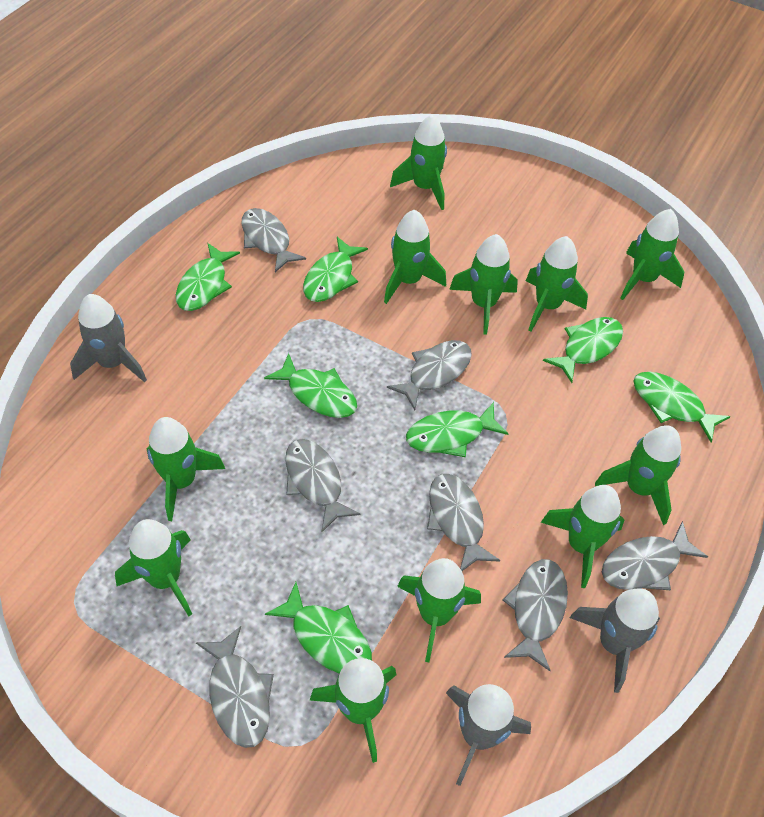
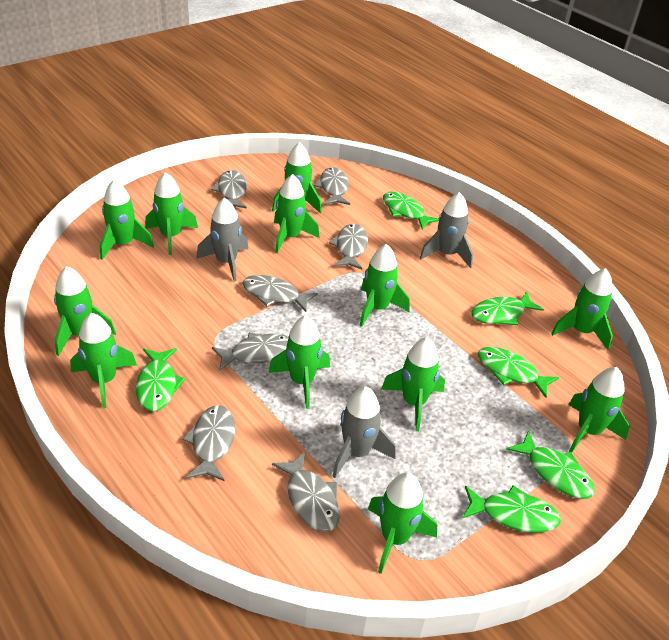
green fish: [176,243,240,311] [264,353,357,418] [265,582,372,674] [303,237,368,302] [406,402,509,457] [543,317,623,383] [633,372,731,443] = 7 -> [136,348,185,411] [383,191,439,230] [462,485,561,533] [471,291,544,325] [478,347,559,398] [506,430,595,499] = 6
green rocket: [115,519,192,616] [146,417,225,521] [310,658,396,763] [384,210,446,304] [390,115,447,210] [397,558,481,662] [449,234,518,335] [526,236,588,331] [540,485,624,588] [595,425,681,525] [620,209,684,300] = 11 -> [54,266,116,356] [70,313,137,408] [100,179,154,260] [145,172,198,255] [268,315,330,409] [272,142,322,214] [274,174,320,253] [360,244,409,327] [368,473,437,574] [381,337,445,431] [551,268,613,350] [568,367,630,452] = 12

